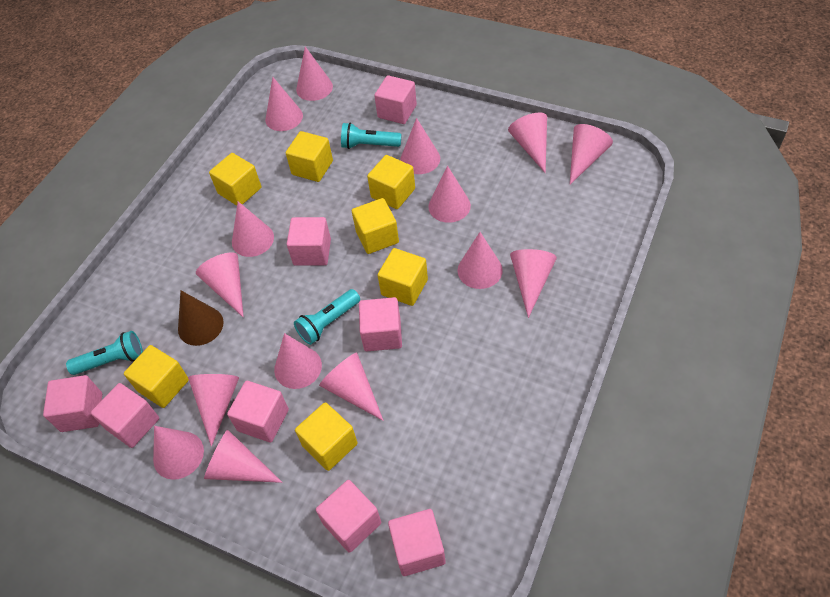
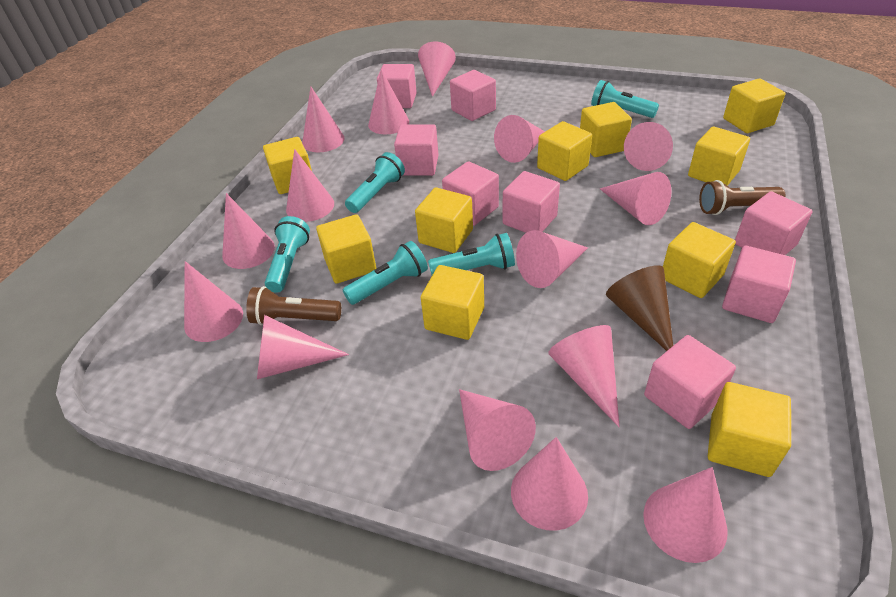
brown flashlight: none = 0 -> [246,286,341,325] [699,180,785,215] = 2
turquoise flashlight: [66,331,143,375] [294,289,360,345] [341,123,401,149] = 3 -> [265,216,310,293] [343,241,428,305] [345,152,405,213] [428,233,515,275] [591,80,659,118] = 5
yellow cube: [124,345,189,408] [209,153,261,206] [286,131,333,182] [295,402,358,471] [352,198,399,254] [367,155,415,209] [378,248,428,306] = 7 -> [263,137,312,194] [316,214,376,284] [415,187,473,253] [421,265,484,340] [537,121,592,181] [580,102,632,157] [663,222,736,298] [688,127,750,186] [708,382,791,477] [723,78,785,133] = 10

